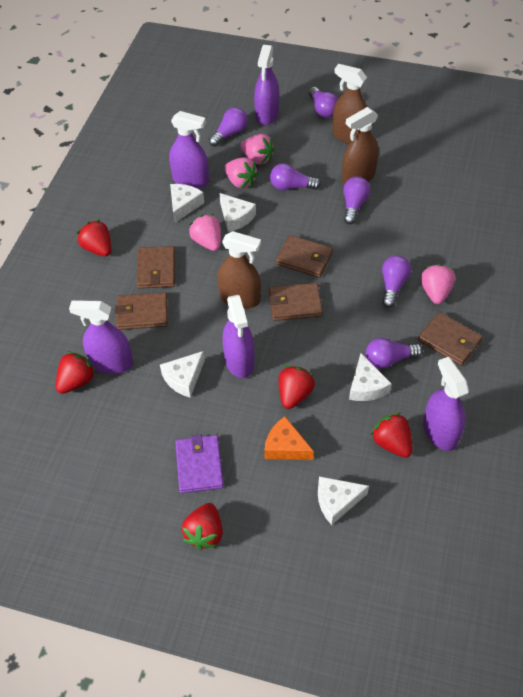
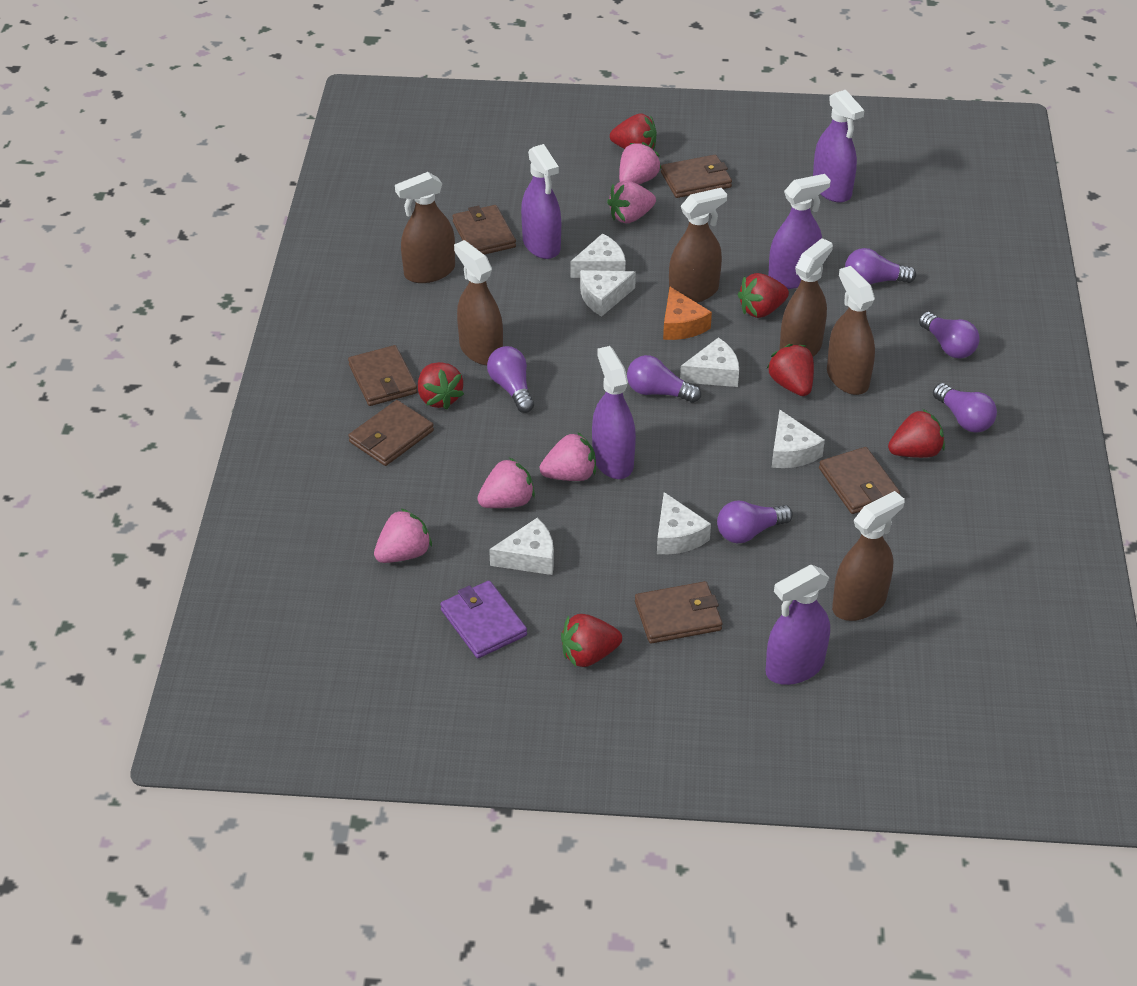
brown spray bottle: [217,231,261,309] [333,64,367,144] [342,107,379,184] = 3 -> [395,172,455,283] [454,240,503,365] [669,188,727,303] [779,238,833,357] [827,266,875,395] [832,491,905,621] = 6
brown wallet: [115,292,168,330] [137,246,175,289] [269,283,323,321] [276,235,333,278] [418,312,483,366] = 5 -> [348,345,417,406] [348,400,434,466] [452,205,516,255] [635,581,723,644] [661,155,732,198] [819,447,900,514] = 6
pink strawberry: [189,214,221,251] [224,157,258,188] [240,134,275,165] [421,264,455,304] = 4 -> [374,509,432,563] [477,458,535,508] [540,432,596,481] [607,181,656,223] [619,142,661,185] = 5
red strawberry: [56,352,96,394] [77,220,111,256] [182,503,223,550] [279,366,315,409] [371,413,413,458] = 5 -> [418,362,464,410] [561,614,622,667] [610,113,657,150] [738,273,789,318] [767,344,814,396] [888,409,945,458] = 6
white cheese: [160,351,205,398] [170,184,204,223] [219,193,256,232] [318,476,369,525] [349,354,392,401] = 5 -> [489,518,554,575] [570,233,626,278] [580,270,636,316] [657,492,711,554] [680,337,739,387] [772,410,825,468] = 6

